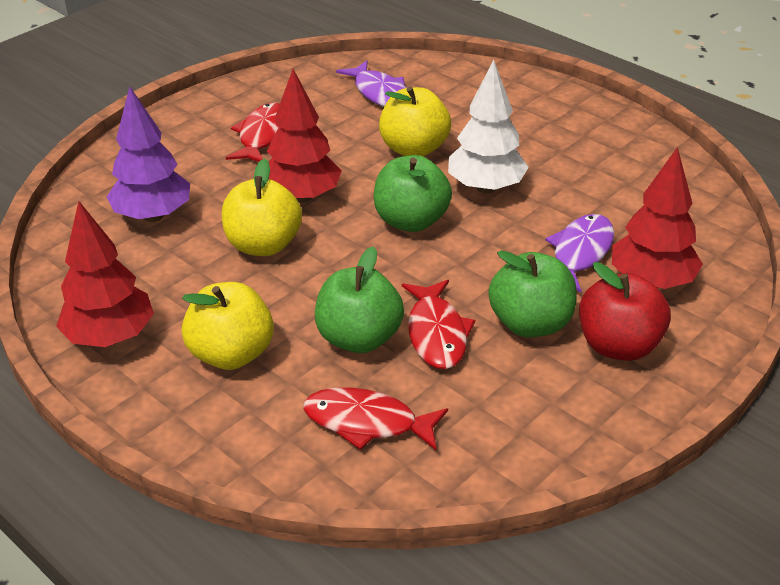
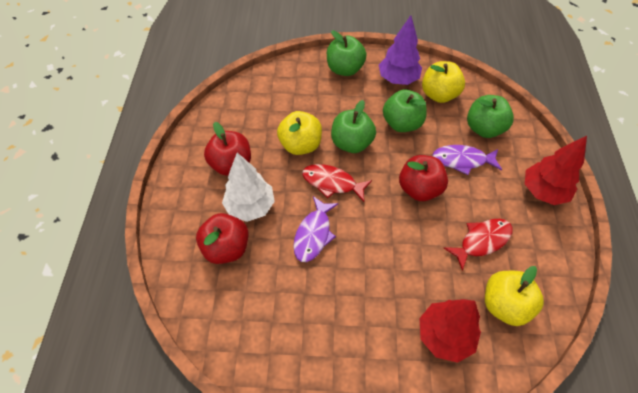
green apple: [315,246,404,353] [374,155,452,232] [489,250,577,337] = 3 -> [327,30,367,76] [331,100,376,153] [383,89,427,132] [467,95,514,138] = 4
red apple: [579,262,671,361] = 1 -> [196,213,248,264] [204,122,251,176] [399,155,448,201] = 3
red fish: [225,103,280,162] [303,387,448,451] [402,280,475,369] = 3 -> [302,164,372,202] [444,219,513,271] = 2
red tree: [56,201,154,347] [267,69,342,203] [612,147,703,289] = 3 -> [419,299,481,363] [525,136,587,205] = 2

